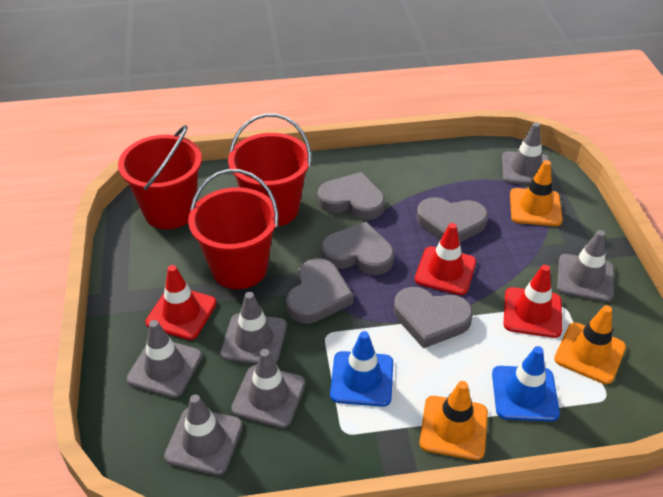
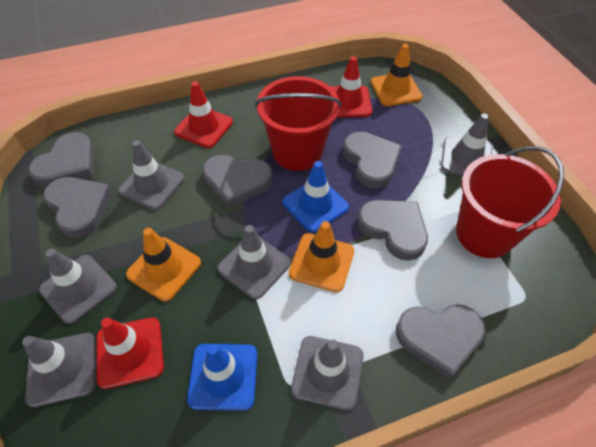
grey heart: [286,258,354,324] [318,172,385,220] [321,222,394,275] [394,287,473,348] [417,197,488,242] = 5 -> [28,132,94,188] [43,177,112,238] [202,155,272,208] [343,132,402,188] [357,200,428,261] [396,304,485,380] = 6
red bucket: [118,125,202,229] [188,169,278,289] [228,114,311,227] = 3 -> [255,76,341,171] [456,146,564,258] = 2

